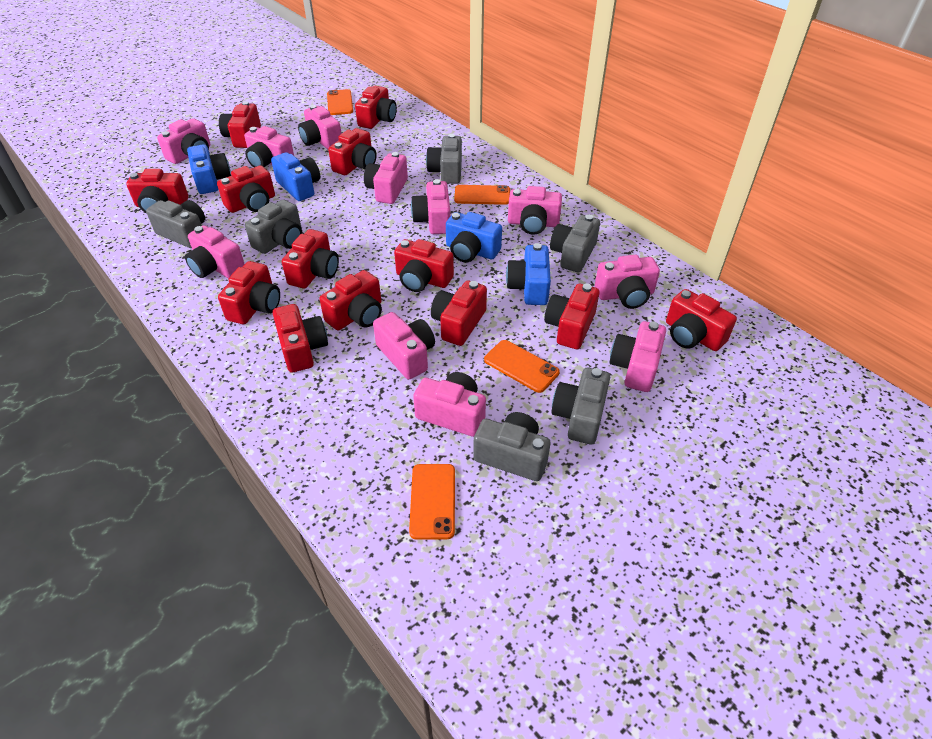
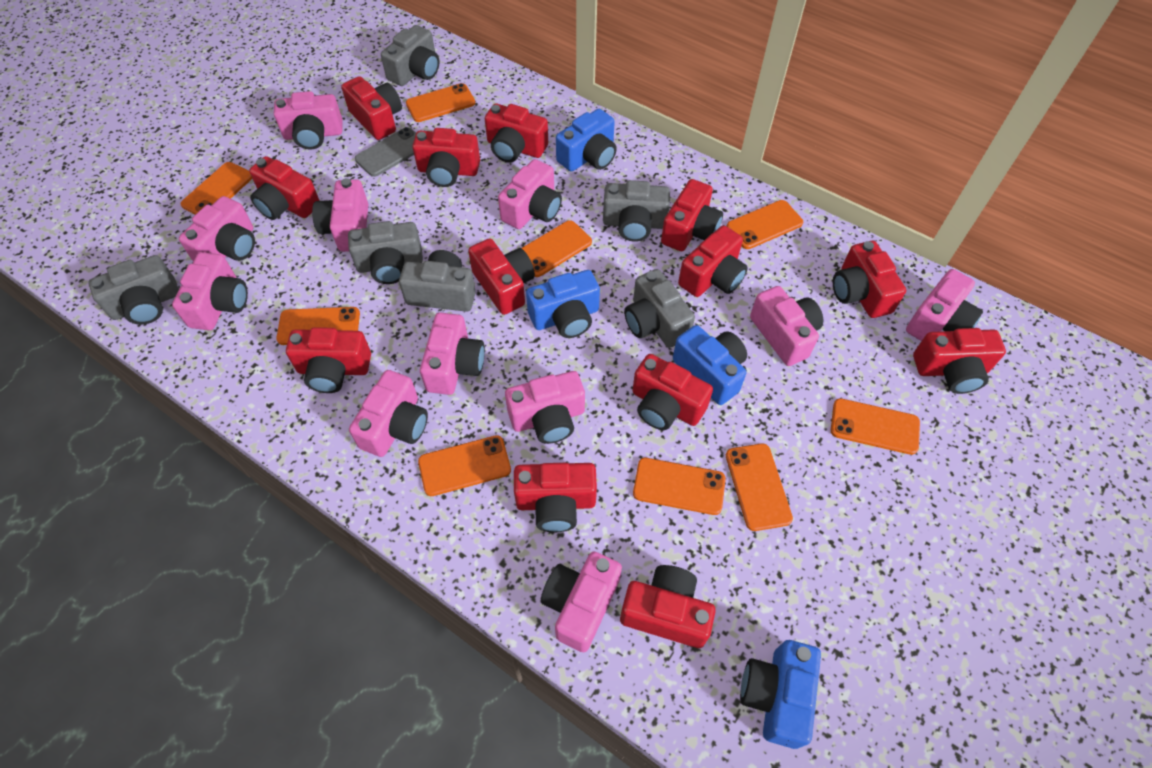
grey phone: none = 0 -> [355,127,416,177] = 1
orange phone: [327,89,353,115] [409,464,455,540] [454,185,510,205] [484,340,560,393] = 4 -> [180,162,252,215] [276,307,360,345] [406,83,475,122] [418,435,511,496] [522,220,592,277] [633,458,726,515] [726,443,793,531] [727,200,803,249] [831,398,920,455] = 9

